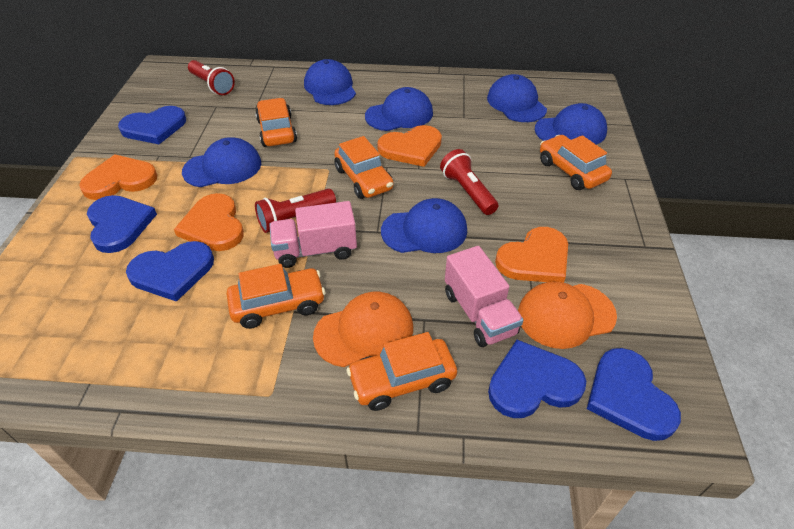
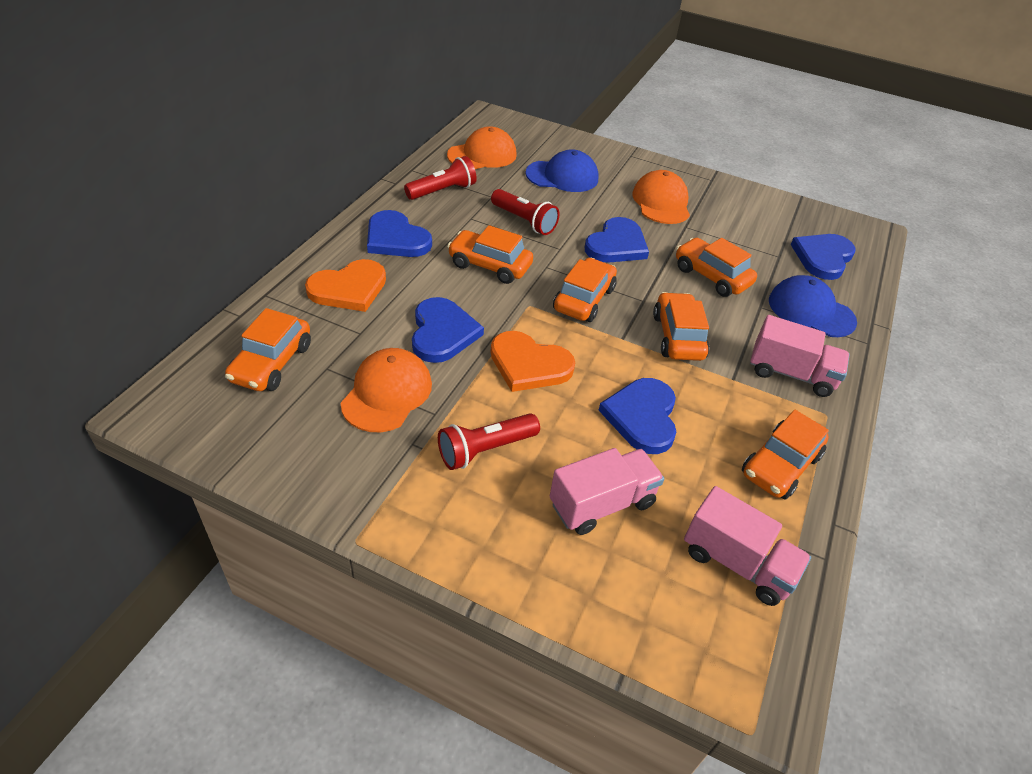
blue cap: [182,137,261,187] [304,59,356,105] [365,87,433,131] [381,198,467,253] [487,74,547,122] [535,103,607,145] = 6 -> [525,149,599,192] [769,275,857,337] = 2
orange cap: [313,292,413,367] [518,282,617,349] = 2 -> [341,348,432,432] [447,126,517,169] [632,170,690,224] = 3
orange car: [227,264,326,329] [256,98,297,147] [334,136,394,199] [346,332,457,411] [540,135,612,190] = 5 -> [225,308,311,391] [447,225,533,284] [553,258,617,322] [653,292,709,361] [676,238,757,297] [742,410,829,500] = 6
orange heart: [79,155,157,200] [174,193,244,251] [377,125,442,167] [495,227,568,283] = 4 -> [305,259,386,312] [490,331,575,392] = 2
pink truck: [269,201,357,268] [445,246,523,347] = 2 -> [550,448,664,535] [684,486,811,606] [750,315,850,397] = 3

